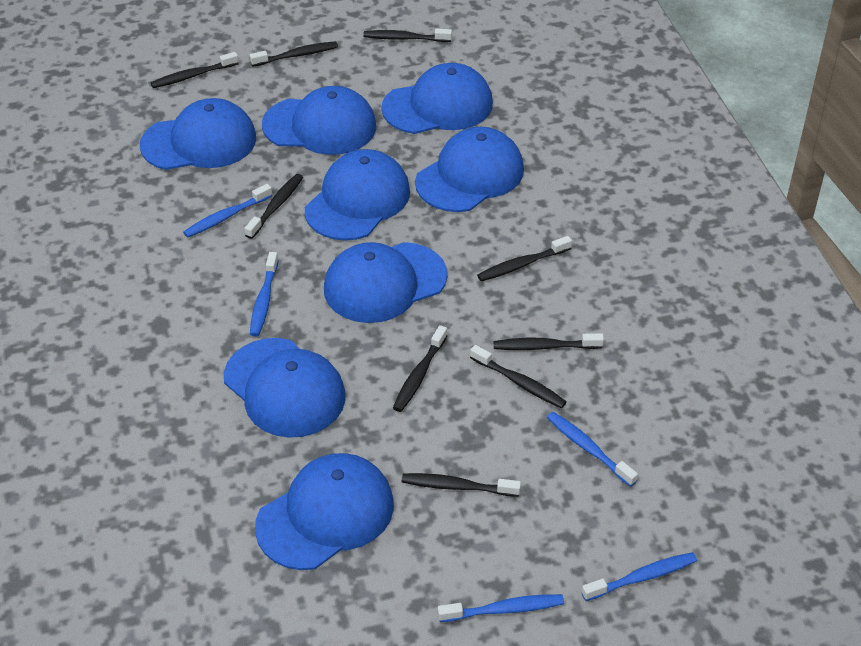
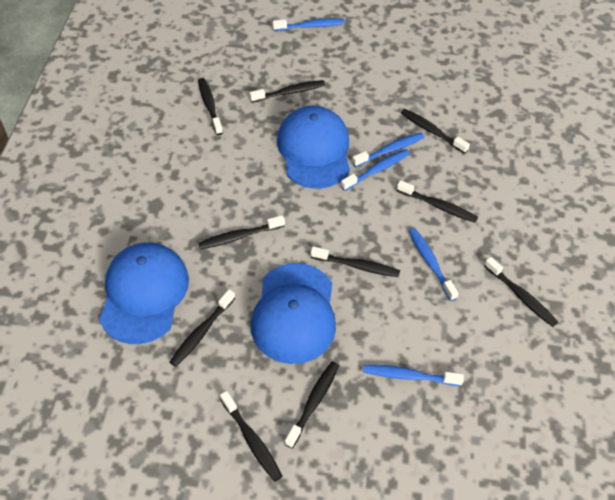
black toothbrush: [151,52,239,88] [245,174,303,239] [250,41,338,67] [363,29,452,42] [393,325,447,412] [402,473,521,497] [470,345,567,409] [477,236,572,281] [494,333,604,350] = 9 -> [170,289,235,367] [198,78,223,135] [198,215,285,249] [220,391,283,482] [250,80,325,103] [285,362,339,448] [311,246,400,277] [397,180,478,223] [401,109,470,154] [484,257,558,327] = 10
blue cap: [140,98,256,170] [224,338,346,438] [255,453,394,570] [262,86,376,155] [305,149,410,241] [324,242,447,323] [381,63,493,134] [415,127,524,212] = 8 -> [99,242,189,344] [251,263,336,364] [277,106,350,189] = 3

